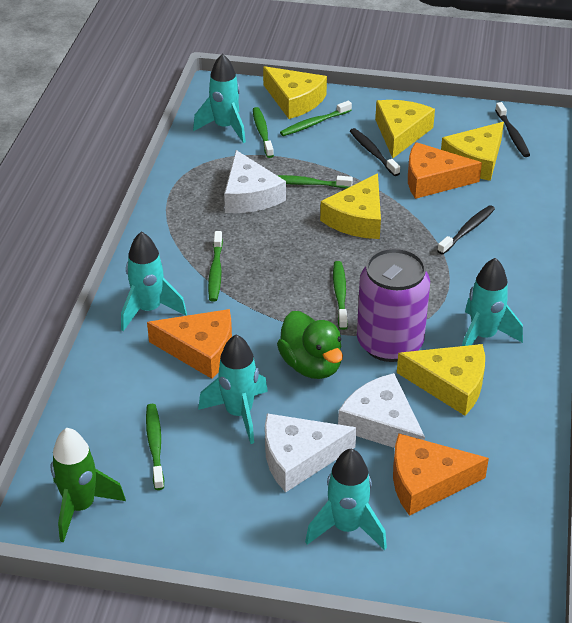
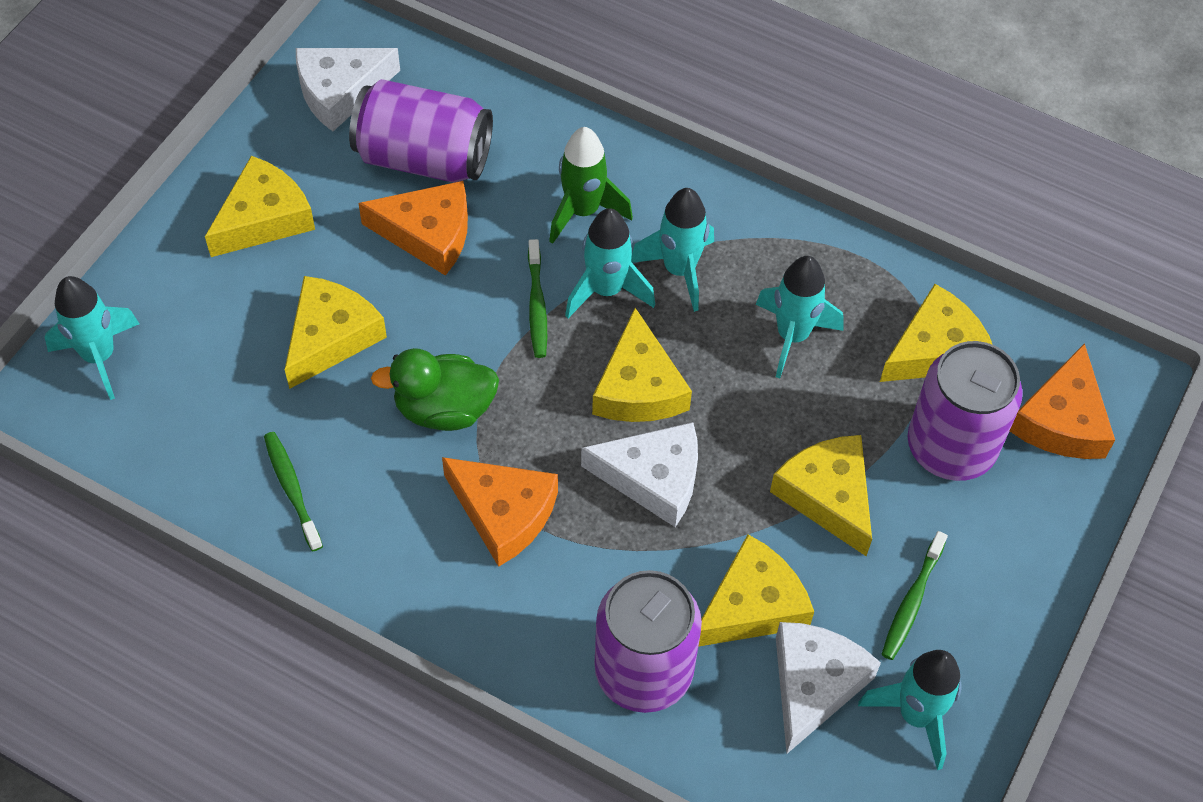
black toothbrush: [350,128,400,176] [437,205,495,255] [495,102,530,157] = 3 -> none = 0
green toothbrush: [146,404,164,490] [208,231,223,302] [253,107,274,158] [277,175,353,188] [280,101,352,136] [333,261,348,330] = 6 -> [264,432,323,551] [528,239,547,358] [881,531,948,660] = 3
purple can: [357,248,430,362] = 1 -> [349,79,493,183] [594,570,702,713] [908,341,1023,481] = 3
yellow cheese: [263,66,327,119] [320,174,381,239] [375,100,435,158] [397,344,485,416] [441,122,504,181] = 5 -> [205,156,315,257] [285,276,387,389] [592,308,692,422] [698,534,814,647] [770,435,872,556] [880,284,993,382] = 6

